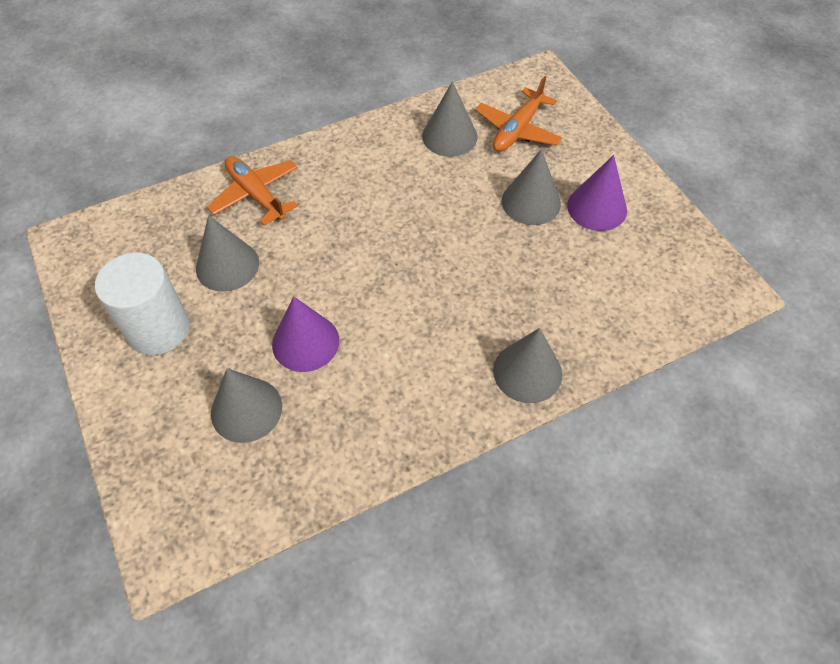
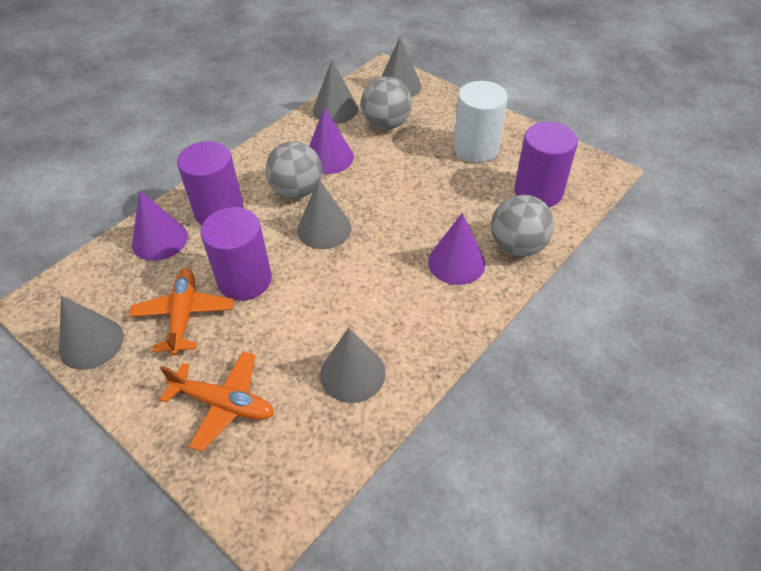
grey ball: none = 0 -> [265,141,322,199] [361,76,412,129] [491,195,554,257] = 3
purple cone: [272,296,339,372] [567,155,627,231] = 2 -> [132,190,188,261] [309,107,354,174] [428,213,485,285] = 3
purple cylinder: none = 0 -> [177,141,244,225] [201,207,272,301] [514,122,578,207] = 3

